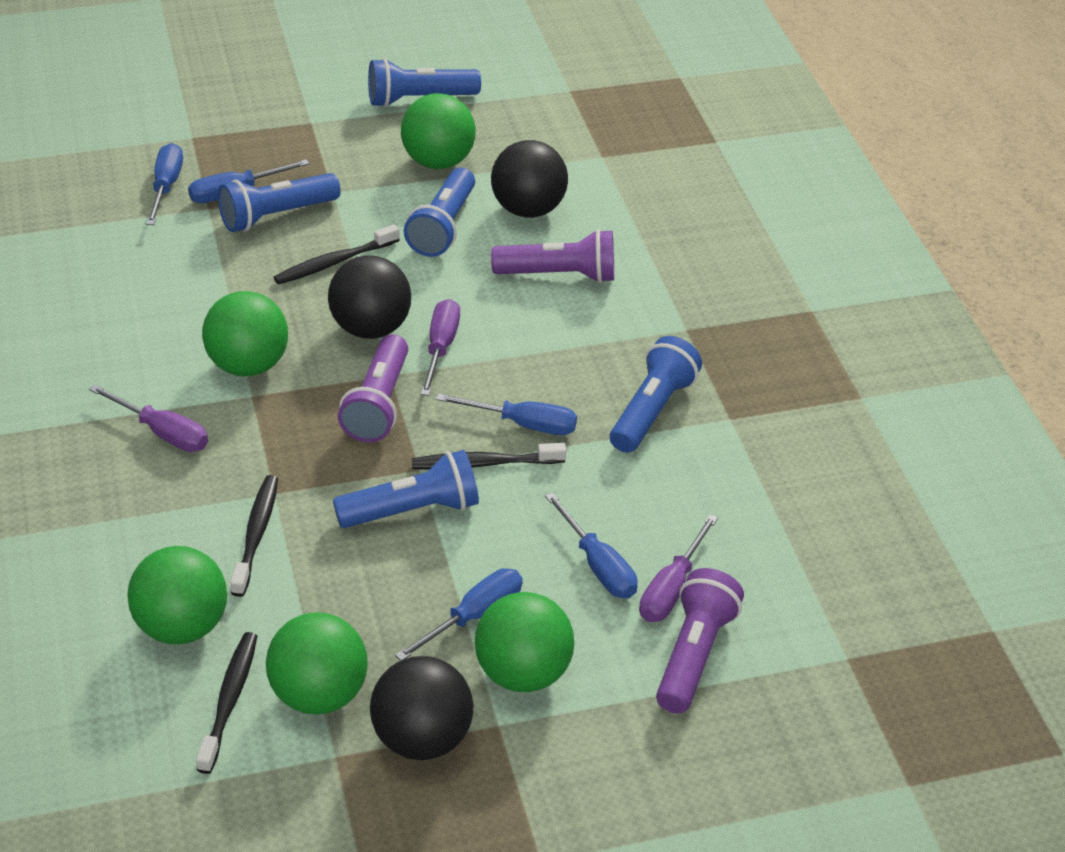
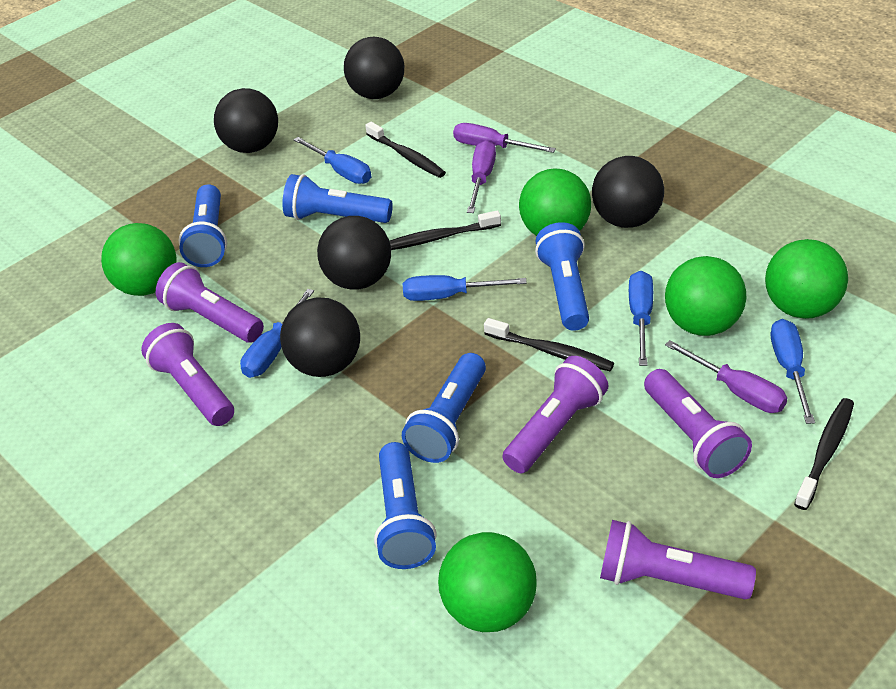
black ball: [328,255,411,339] [370,656,473,760] [491,140,568,218] = 3 -> [214,88,278,153] [280,297,360,377] [317,216,391,290] [344,37,404,99] [592,156,664,228] = 5
purple flashlight: [338,334,408,443] [491,229,614,283] [656,568,744,713] = 3 -> [141,323,234,426] [156,262,264,343] [502,356,609,473] [600,520,756,599] [644,369,752,478] = 5

